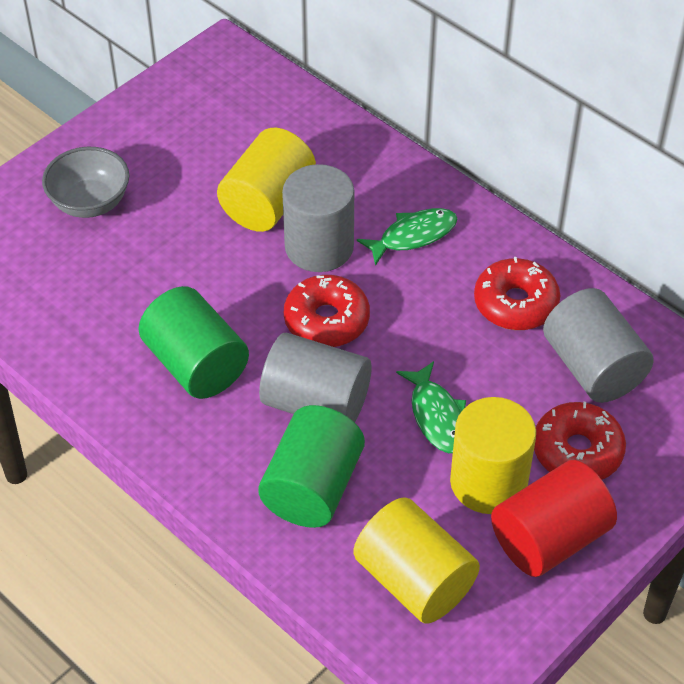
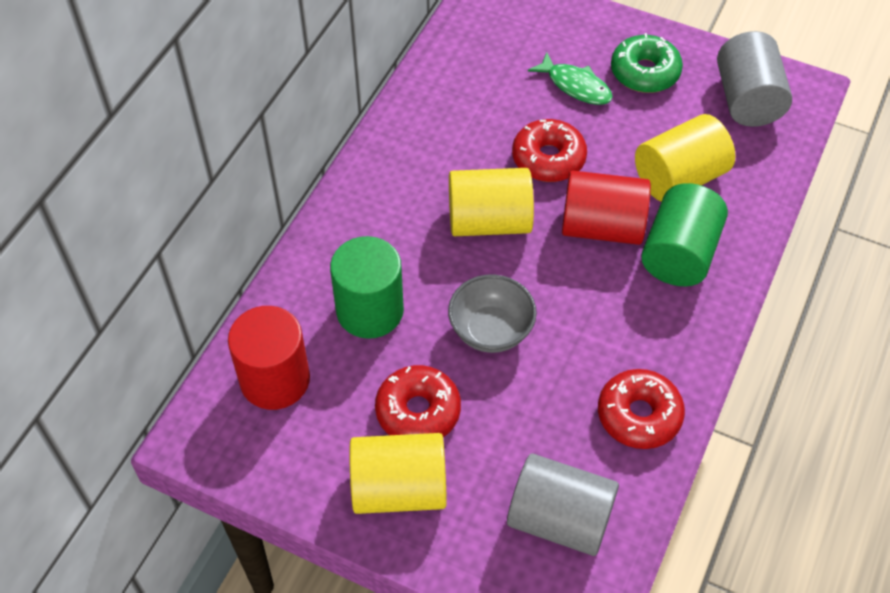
green donut: none = 0 -> [611,33,683,93] = 1
green fish: [357,208,457,266] [396,361,466,453] = 2 -> [528,52,613,105] = 1
grey cylinder: [259,333,371,422] [282,164,354,272] [543,288,654,403] = 3 -> [507,454,619,556] [717,31,792,127] = 2
red cylinder: [491,460,617,577] = 1 -> [228,306,310,410] [562,171,651,245] = 2

